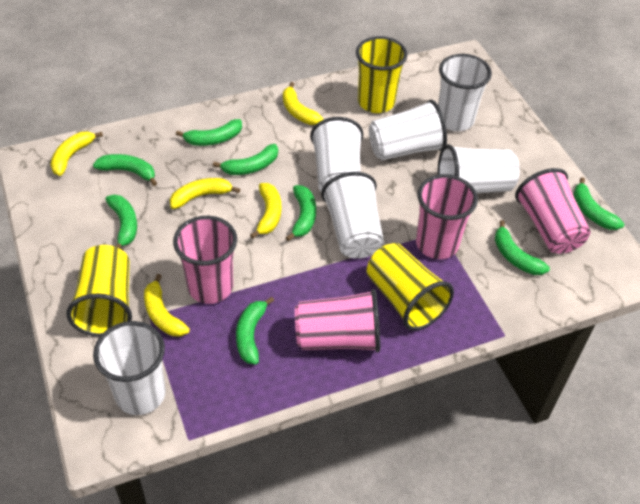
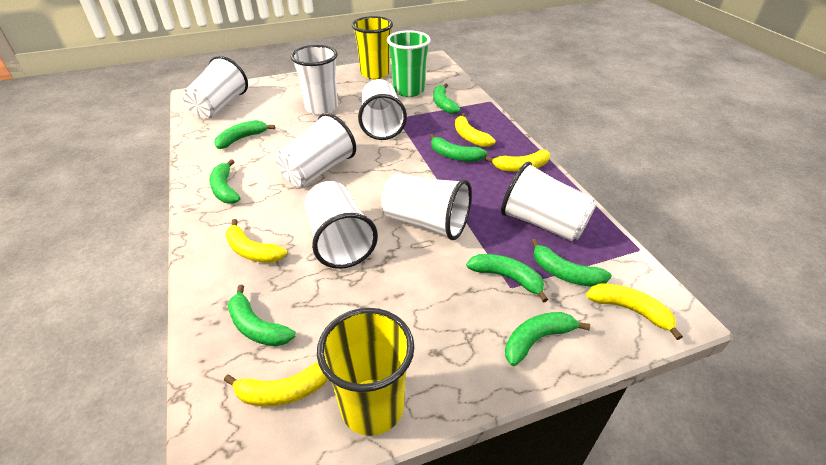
green cup: none = 0 -> [387,30,431,97] = 1
pink cup: [173,216,237,304] [295,289,380,353] [416,174,478,259] [515,168,591,254] = 4 -> none = 0
white cup: [93,321,166,415] [310,117,363,193] [321,172,384,259] [369,100,447,160] [438,54,492,131] [438,144,520,193] = 6 -> [182,56,248,119] [276,113,356,187] [291,45,338,115] [305,181,378,269] [358,79,407,140] [381,173,472,240] [501,161,597,241] = 7
yellow cup: [66,245,132,337] [356,36,408,113] [367,243,454,331] = 3 -> [317,308,415,436] [352,16,393,79] = 2

